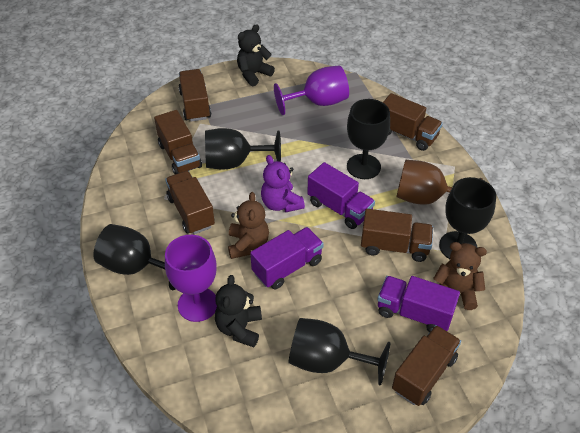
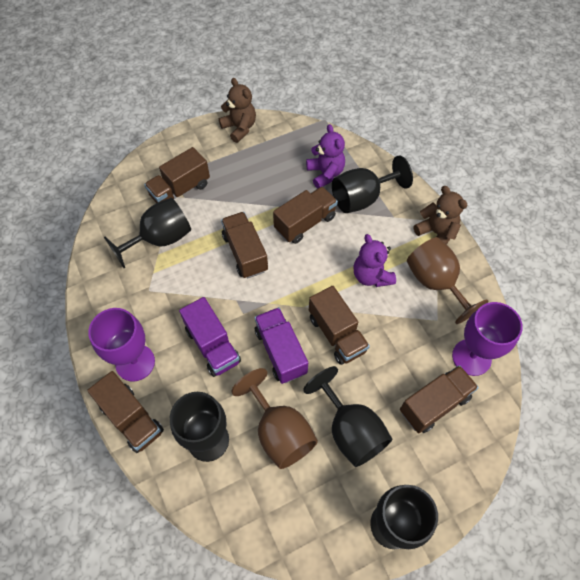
black teddy bear: [215,275,262,347] [237,24,275,86] = 2 -> none = 0
brown goblet: [396,160,483,205] = 1 -> [231,368,318,469] [407,237,489,324] = 2
purple teddy bear: [261,155,305,212] = 1 -> [306,124,345,189] [354,234,396,287] = 2
purple truck: [250,227,324,289] [307,162,375,229] [377,276,460,332] = 3 -> [179,297,241,377] [254,307,308,384] = 2

